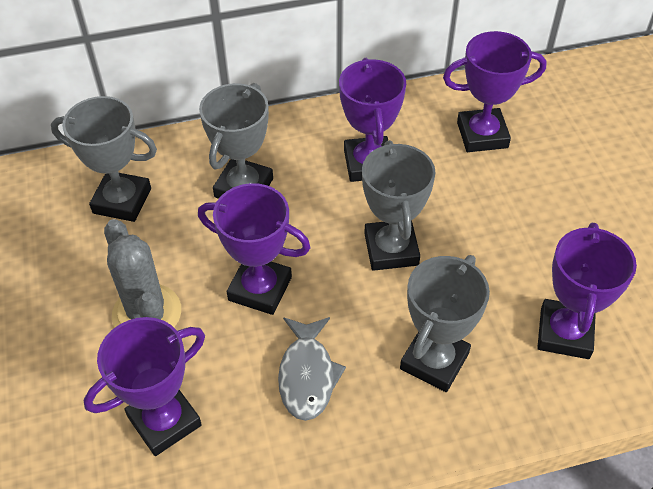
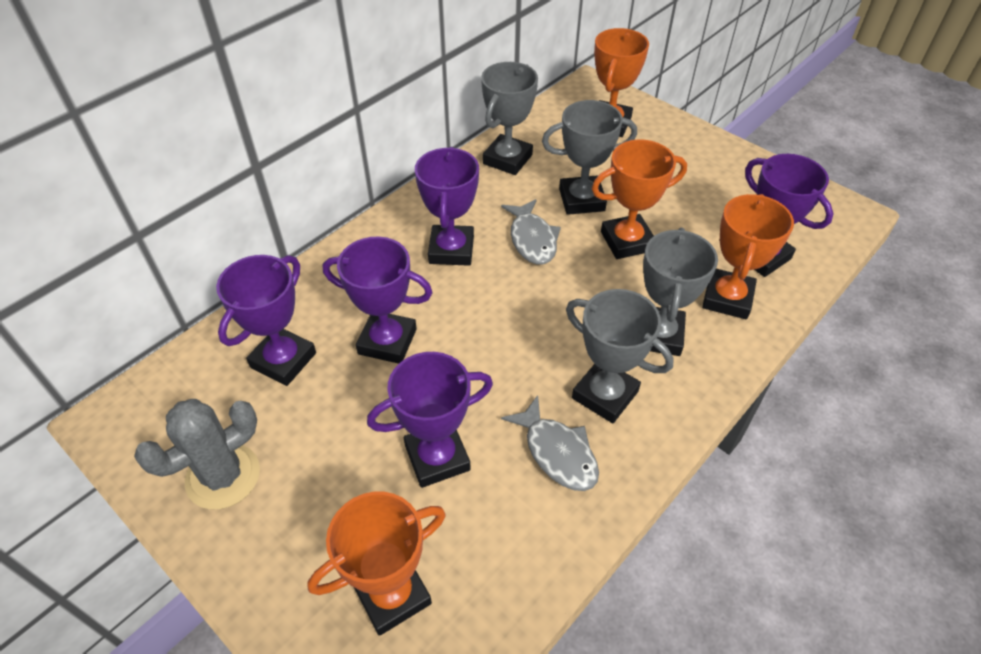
grey fish: [278,317,346,421] = 1 -> [501,199,561,265] [501,395,599,491] = 2
orange trophy: none = 0 -> [307,492,446,636] [592,139,687,259] [594,28,649,137] [702,194,794,319] = 4

